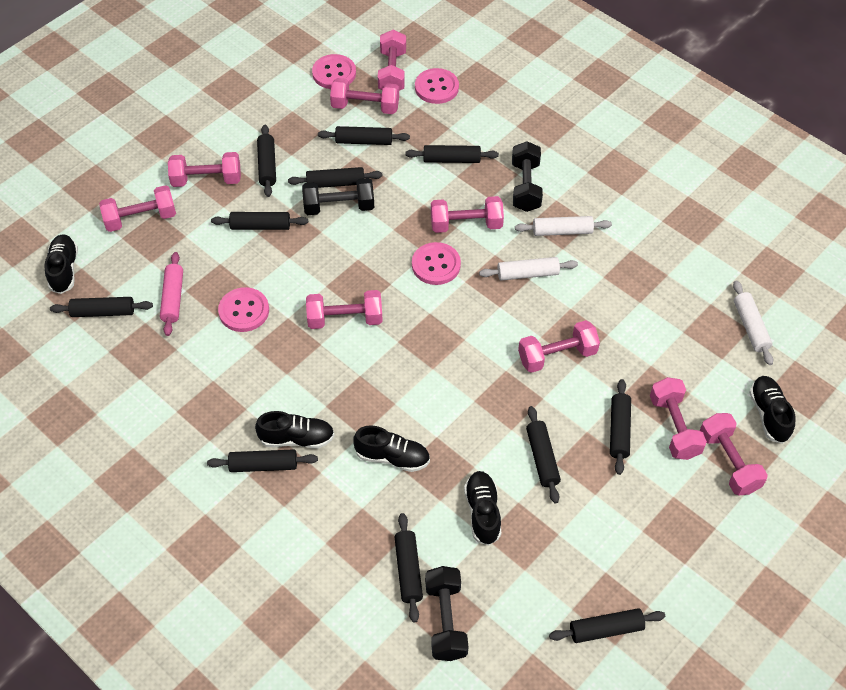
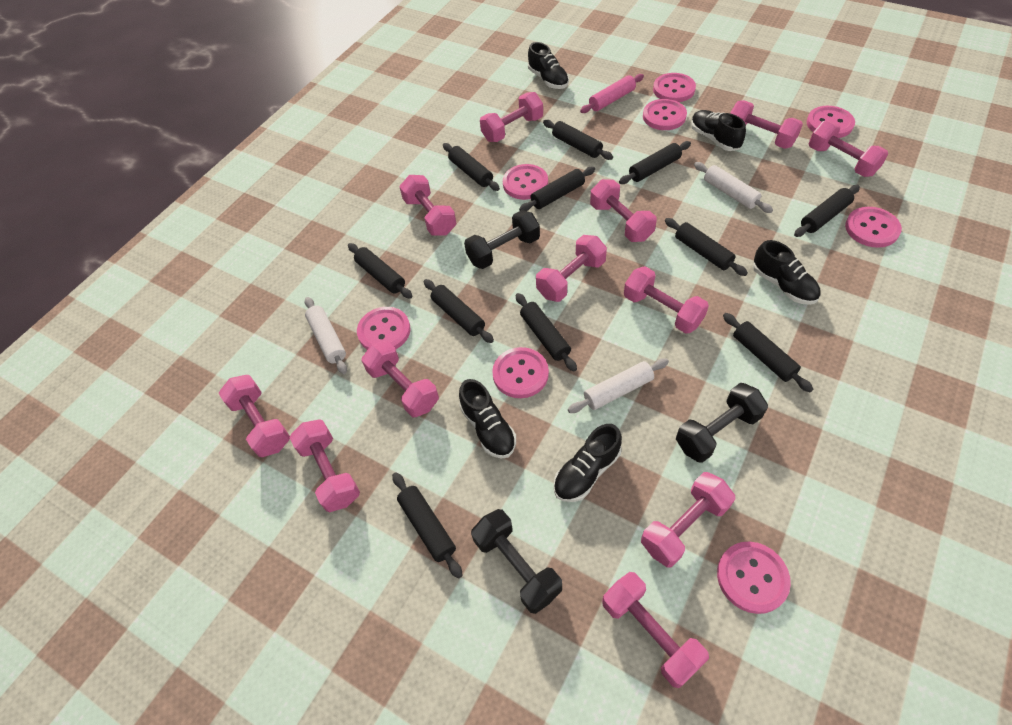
pink button: [218,287,269,332] [312,54,356,89] [412,242,461,285] [415,68,459,104] = 4 -> [357,307,411,350] [492,347,549,398] [503,164,548,200] [643,99,687,130] [653,73,696,102] [717,541,791,614] [806,106,855,138] [845,207,902,248] = 8
pink dumbbell: [99,185,176,232] [168,152,241,187] [306,290,383,329] [330,78,399,114] [378,30,406,91] [431,196,504,233] [518,320,600,373] [650,377,707,460] [700,413,768,496] = 9 -> [218,375,290,457] [289,419,360,512] [361,341,439,417] [399,175,457,236] [480,92,543,142] [536,235,607,302] [590,179,657,242] [602,572,709,688] [624,266,709,334] [641,472,735,567] [730,100,803,149] [809,121,888,177] = 12

